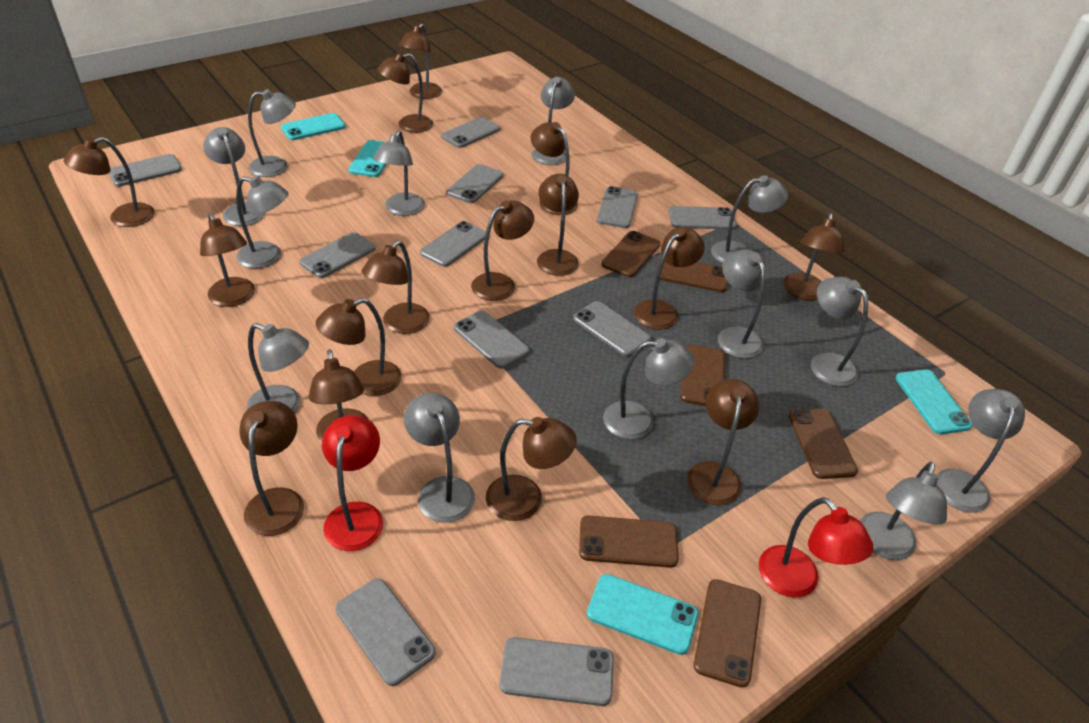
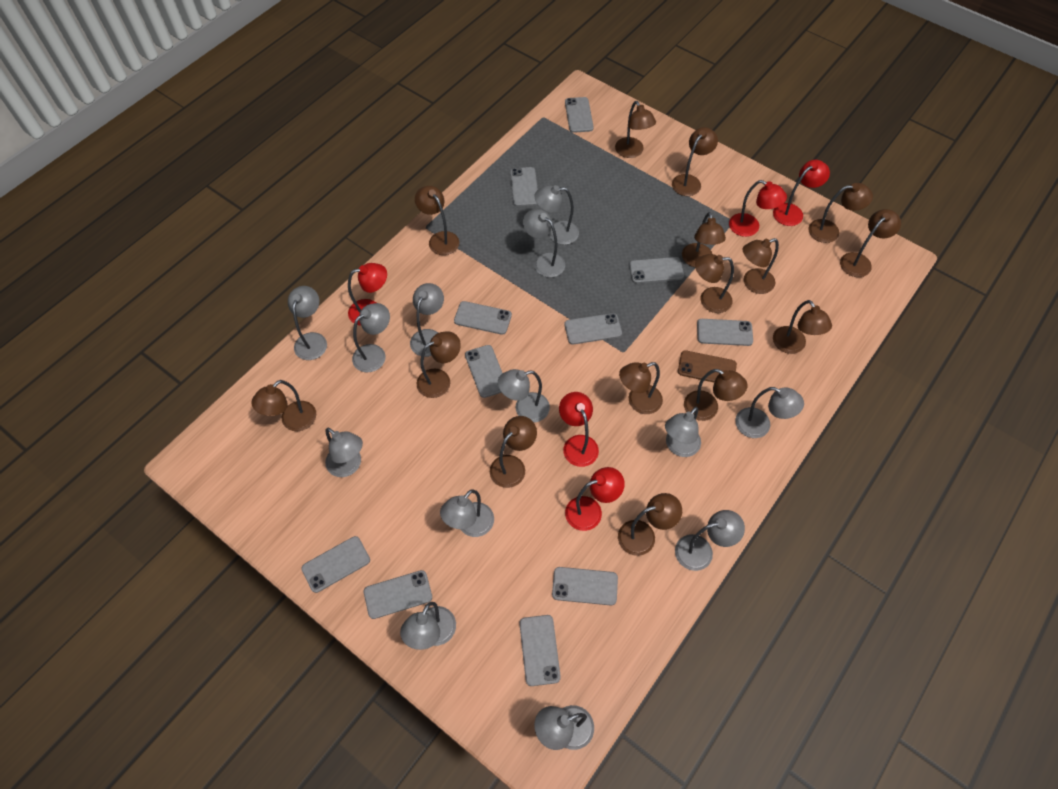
brown phone: [579,515,679,568] [601,231,660,277] [656,257,728,292] [680,345,726,406] [694,579,761,688] [789,408,858,479] = 6 -> [678,350,737,382] = 1
red lamp: [322,415,383,551] [759,497,874,598] = 2 -> [348,263,387,326] [559,392,599,467] [565,467,625,531] [729,180,787,237] [773,160,830,226] = 5
turquoise phone: [281,113,345,140] [348,140,387,177] [587,574,698,655] [895,370,972,434] = 4 -> none = 0

